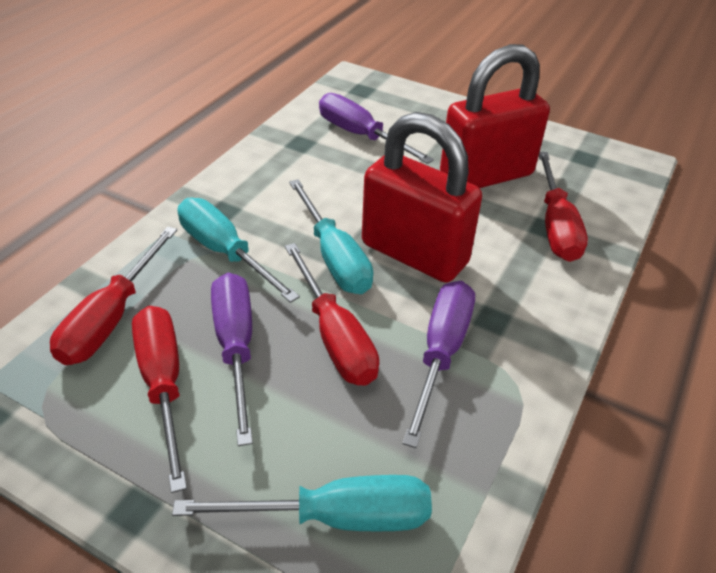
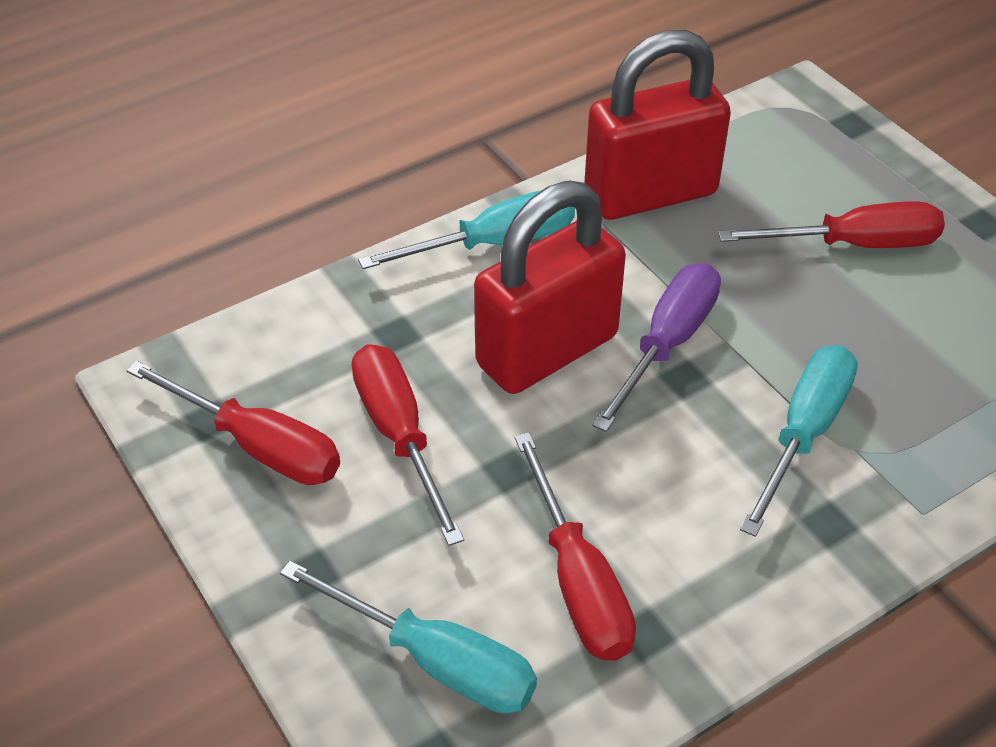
purple screwdriver: [211,273,253,446] [319,93,434,164] [402,281,475,448] = 3 -> [592,263,721,432] = 1

